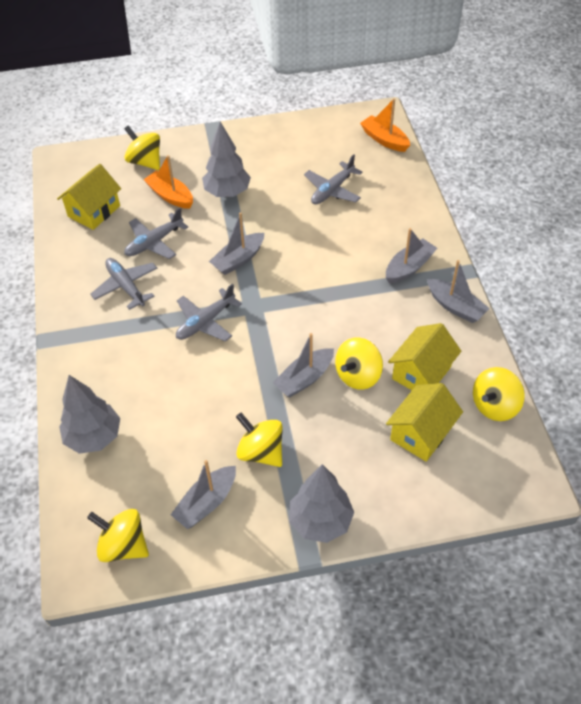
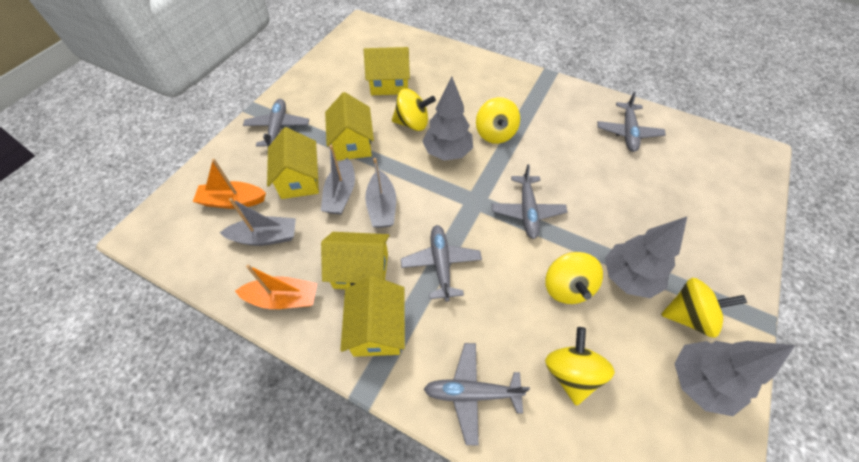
grey boat: [171,460,236,529] [209,212,264,275] [273,333,334,397] [386,228,437,284] [427,260,490,323] = 5 -> [220,198,296,246] [321,145,355,215] [365,158,396,228] = 3
grey plane: [90,258,157,310] [124,208,188,259] [176,284,242,342] [304,154,363,204] = 4 -> [243,99,309,149] [401,225,482,302] [424,343,530,446] [491,164,567,239] [597,91,666,152] = 5
yellow house: [57,164,121,230] [386,383,463,462] [388,323,461,390] = 3 -> [267,127,319,199] [321,232,390,289] [325,92,374,161] [340,276,405,357] [364,47,410,95] = 5

